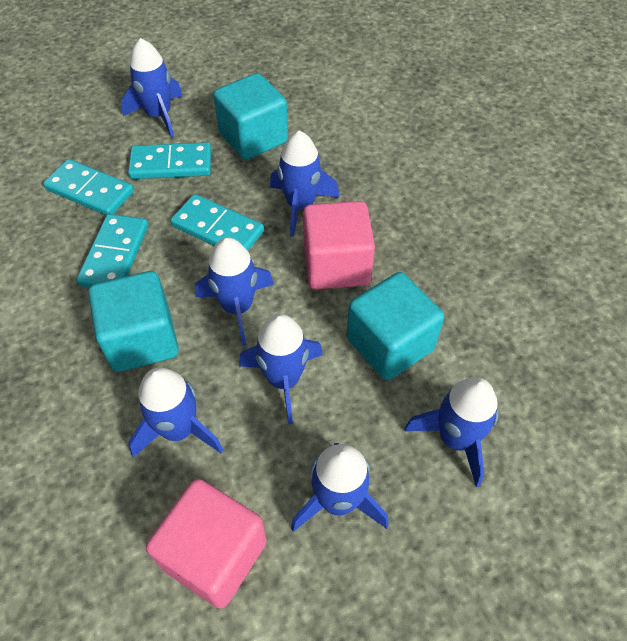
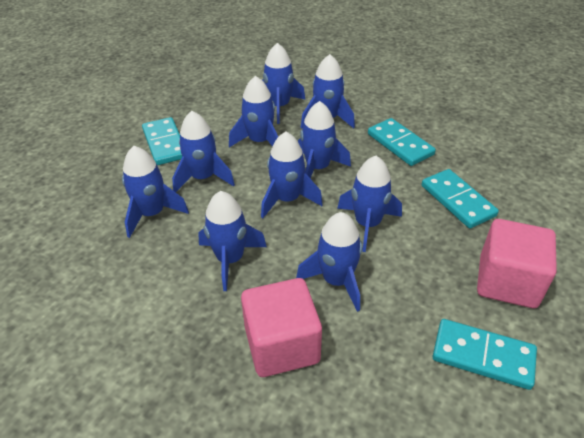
blue rocket: [121,38,183,138] [128,367,223,458] [195,237,274,346] [239,314,323,425] [270,131,339,237] [291,443,389,532] [404,377,499,487] = 7 -> [122,146,189,238] [172,111,235,192] [198,191,267,291] [229,76,278,147] [261,132,323,218] [262,43,306,124] [296,212,362,312] [298,101,351,178] [301,54,355,129] [337,156,402,252] = 10
turquoise cube: [88,271,179,372] [213,73,288,160] [347,272,444,381] = 3 -> none = 0

